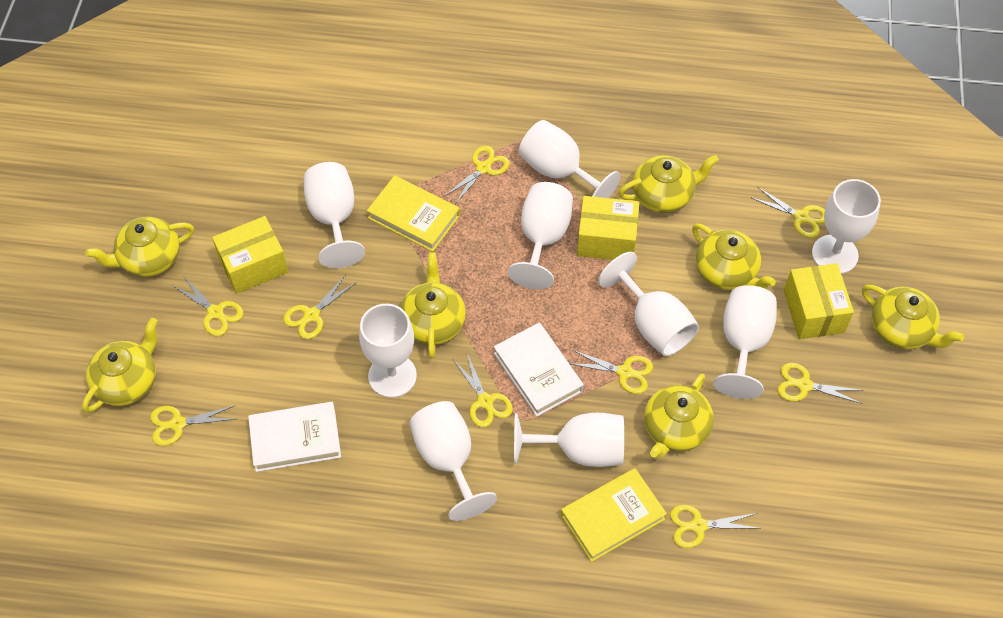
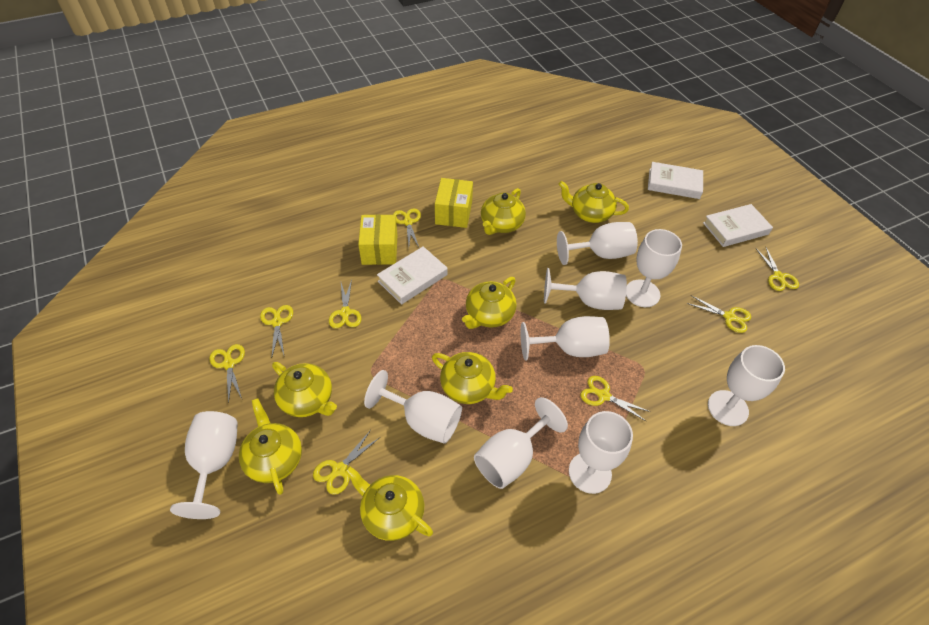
white book: [248,402,341,472] [494,322,584,417] = 2 -> [377,246,448,305] [648,162,703,199] [703,204,773,247] = 3
yellow book: [367,175,460,252] [561,468,667,562] = 2 -> none = 0
yellow box: [212,216,288,294] [577,196,639,260] [784,263,854,339] = 3 -> [358,214,397,265] [435,178,473,228] = 2
yellow scissors: [150,405,236,446] [172,275,243,336] [283,276,355,339] [445,146,510,204] [453,354,513,427] [569,350,653,394] [670,505,758,548] [752,187,825,238] [777,363,864,404] = 9 -> [210,344,245,403] [260,305,293,356] [313,430,379,495] [329,280,361,328] [393,208,421,247] [581,376,651,421] [687,295,751,333] [756,246,799,291] = 8

